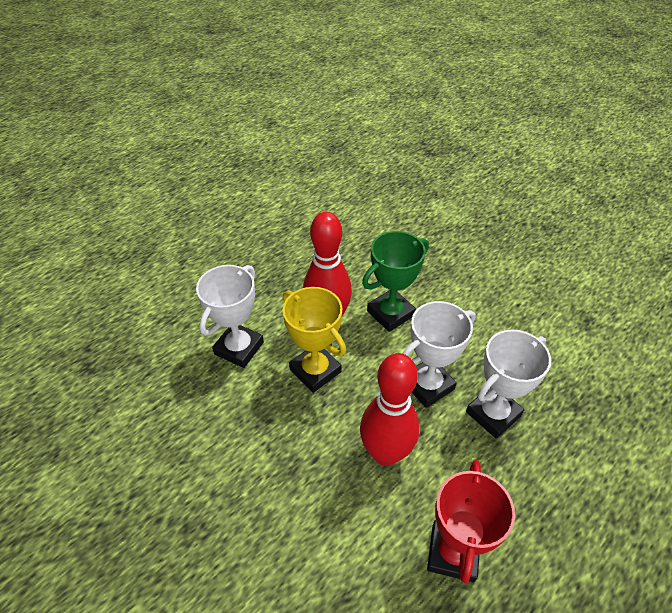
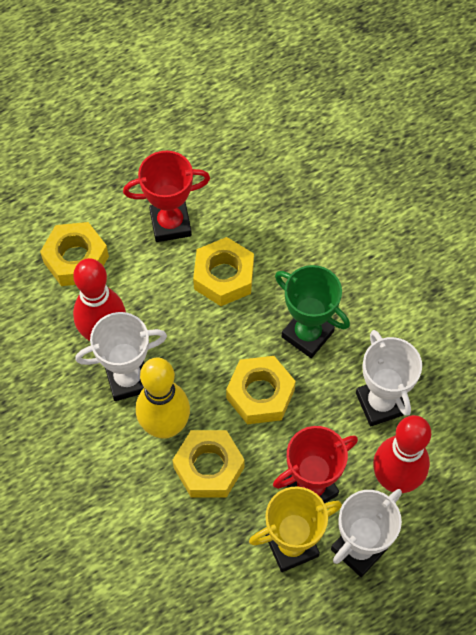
red trophy: [427,460,515,583] = 1 -> [123,151,210,242] [273,426,358,503] = 2
yellow bowling pin: none = 0 -> [136,358,190,439] = 1
yellow nut: none = 0 -> [40,222,109,286] [172,430,245,498] [193,237,254,306] [226,356,296,424] = 4

